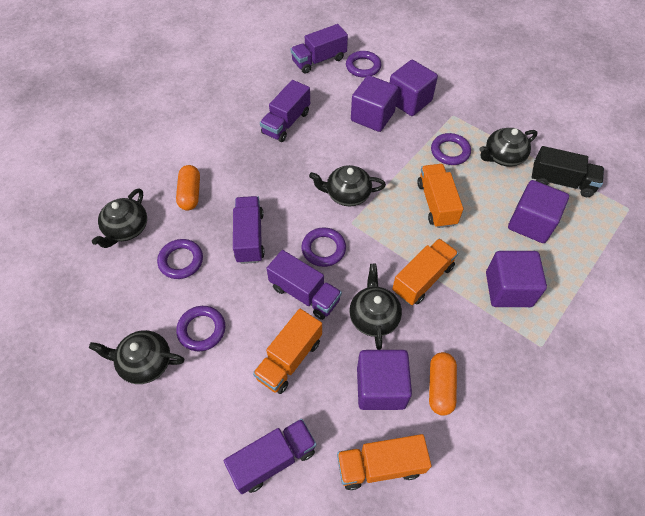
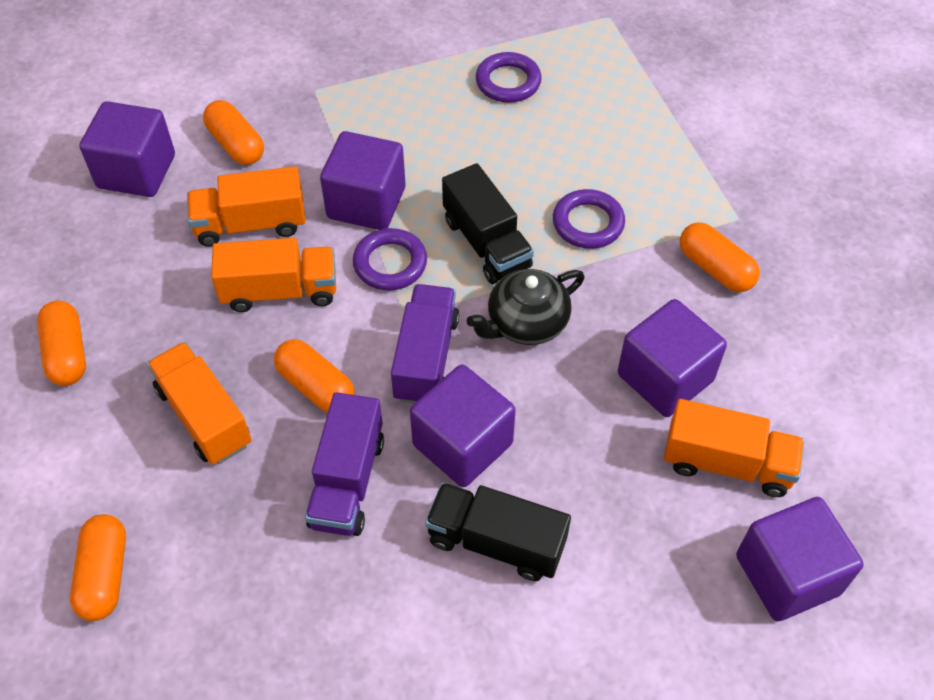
black teapot: [89,330,184,384] [92,188,147,248] [309,165,386,206] [349,264,402,350] [479,128,537,167] = 5 -> [466,269,585,345] = 1
black truck: [531,146,604,197] = 1 -> [425,483,571,581] [442,163,534,284] = 2
orange capsule: [176,165,200,210] [429,352,457,416] = 2 -> [37,301,86,386] [70,514,126,621] [203,100,264,165] [274,339,355,413] [680,222,760,292] = 5
purple ring: [157,239,203,279] [176,306,225,351] [301,227,346,267] [346,51,381,78] [431,133,471,165] = 5 -> [353,228,427,290] [475,52,542,103] [553,189,625,249] = 3
purple truck: [224,419,316,494] [233,196,265,264] [260,80,310,142] [266,250,342,320] [291,24,348,74] = 5 -> [305,392,384,536] [391,284,459,404] = 2

